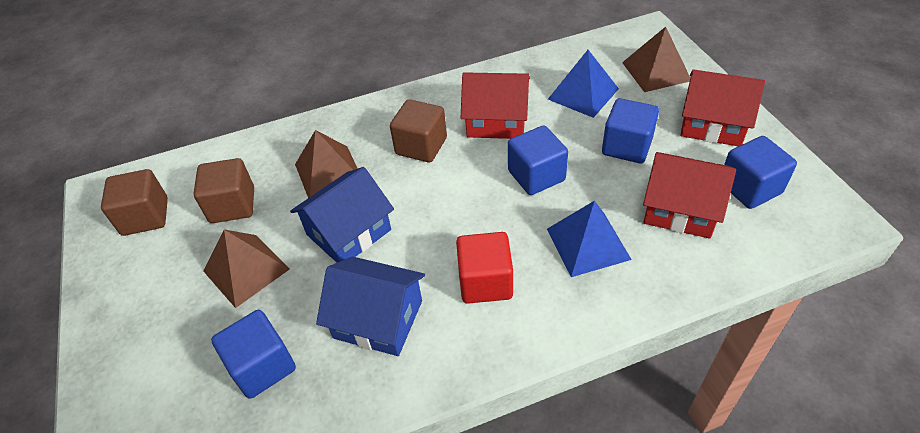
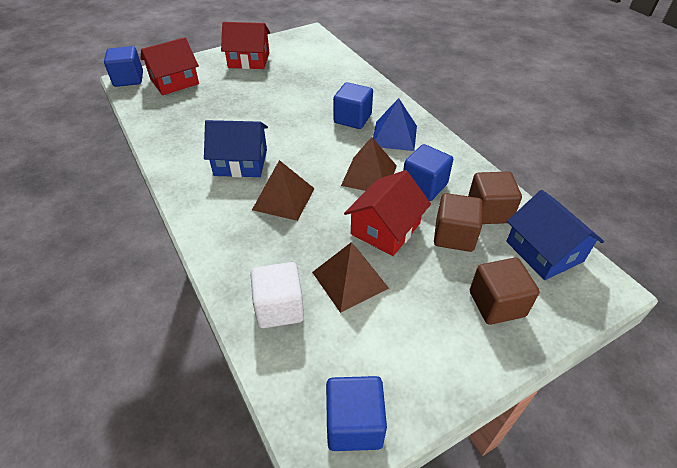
blue pyramid: [547,201,632,277] [548,50,619,118] = 2 -> [373,98,417,151] = 1
red cube: [456,232,513,304] = 1 -> none = 0
white cube: none = 0 -> [250,262,304,328] = 1

